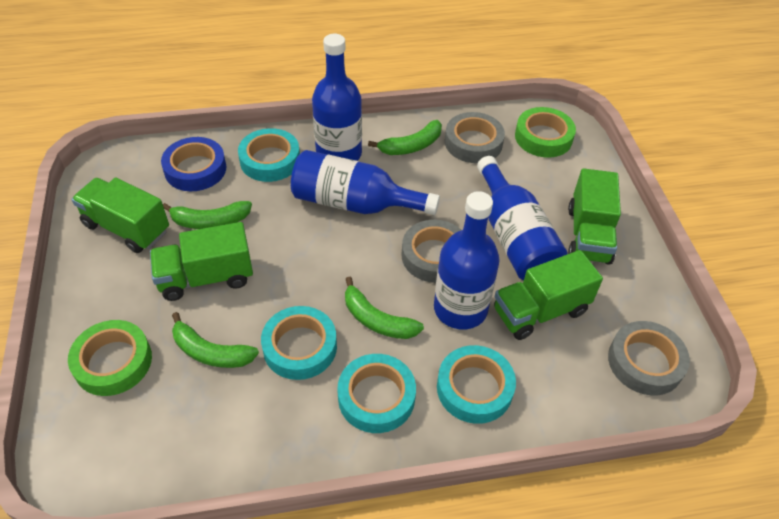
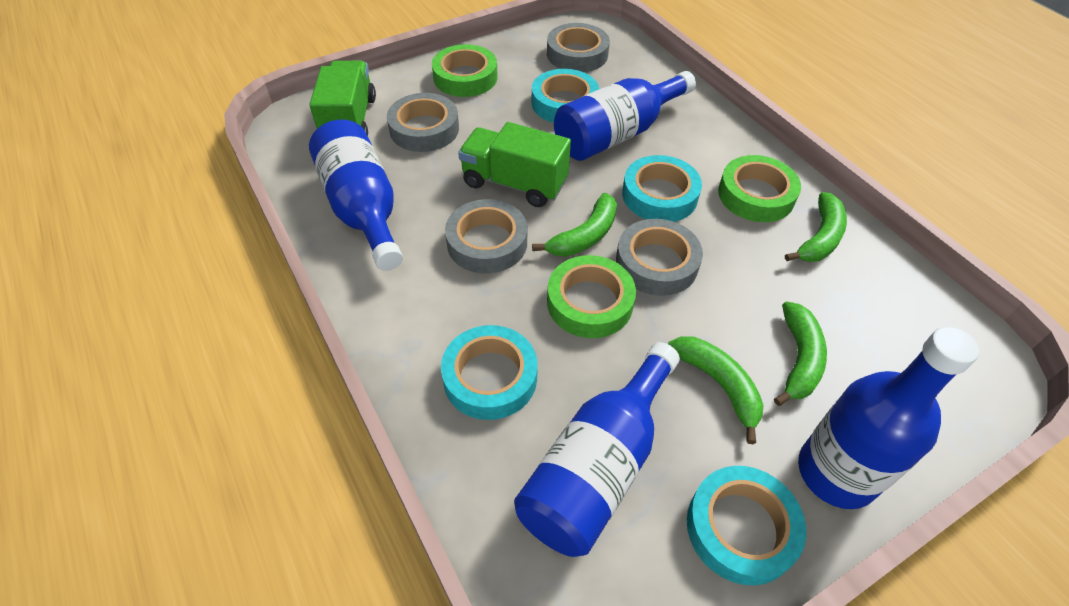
blue tape: [161,137,226,191] = 1 -> none = 0
green tape: [68,320,152,396] [515,107,576,158] = 2 -> [432,44,498,97] [547,255,636,338] [718,155,801,222] = 3
green truck: [72,177,169,253] [150,222,253,301] [494,250,603,340] [568,168,621,265] = 4 -> [310,61,376,136] [458,122,571,207] = 2
grey tape: [401,220,461,283] [445,112,505,163] [608,321,690,395] = 3 -> [387,93,459,152] [445,199,527,274] [547,23,610,72] [616,219,703,296] = 4

